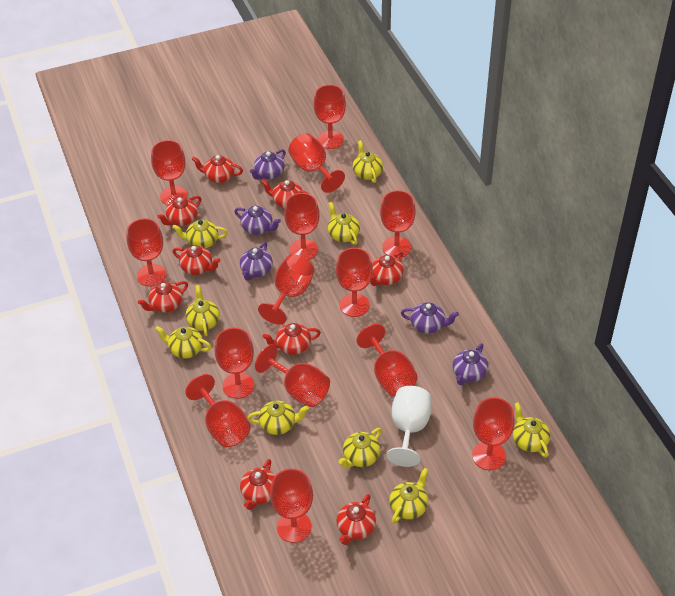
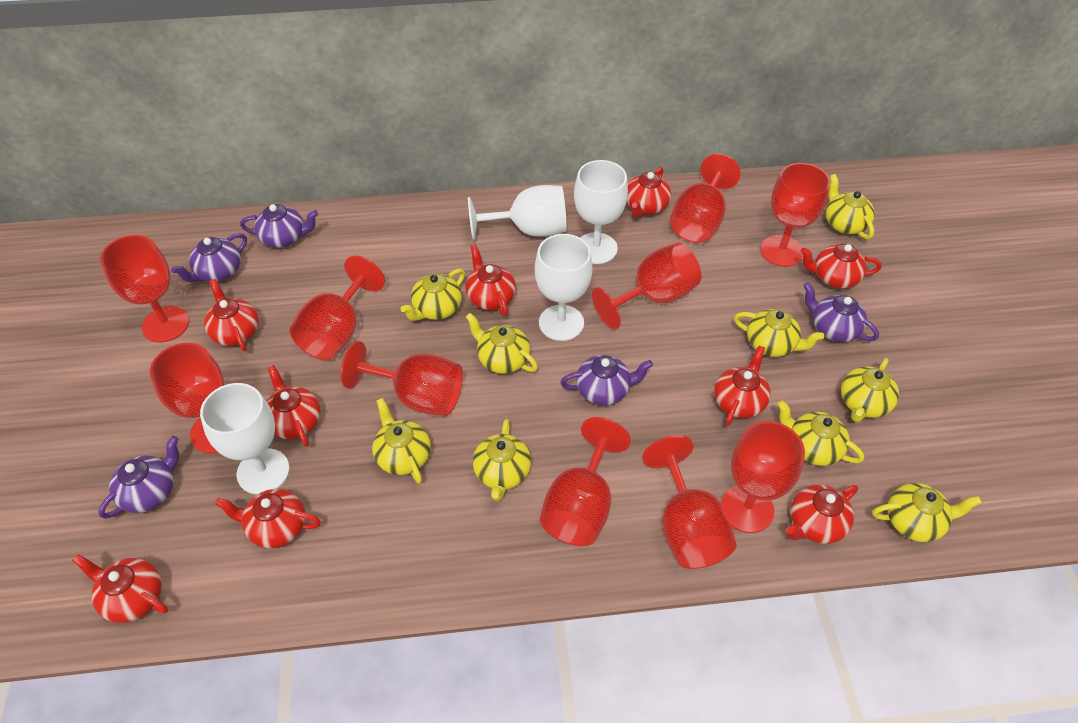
red goblet: [127,218,166,287] [151,140,188,205] [185,374,251,447] [214,328,254,399] [255,344,330,407] [258,254,314,325] [270,469,313,543] [284,193,320,260] [288,133,345,193] [313,85,346,149] [336,248,373,317] [357,324,418,396] [380,190,416,258] [472,397,515,470] = 14 -> [100,235,189,342] [150,343,224,454] [290,256,385,360] [341,341,463,416] [540,417,631,546] [592,243,701,330] [642,435,737,569] [670,154,741,243] [721,421,805,533] [760,163,830,267] = 10
white goblet: [387,386,431,467] = 1 -> [200,383,290,494] [468,185,567,240] [535,234,593,341] [574,160,628,264] = 4

